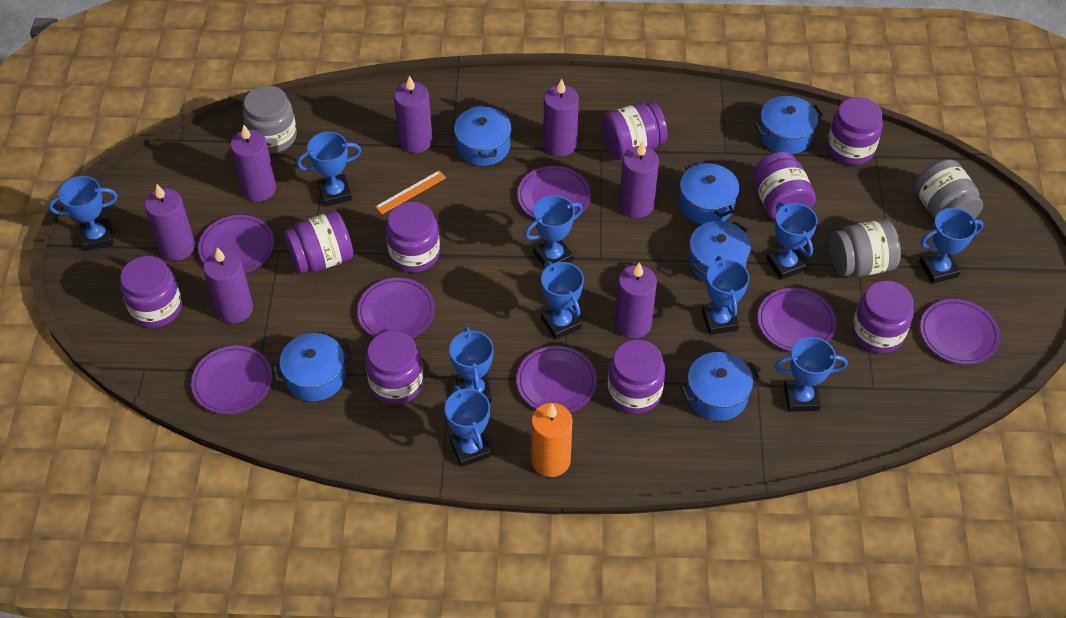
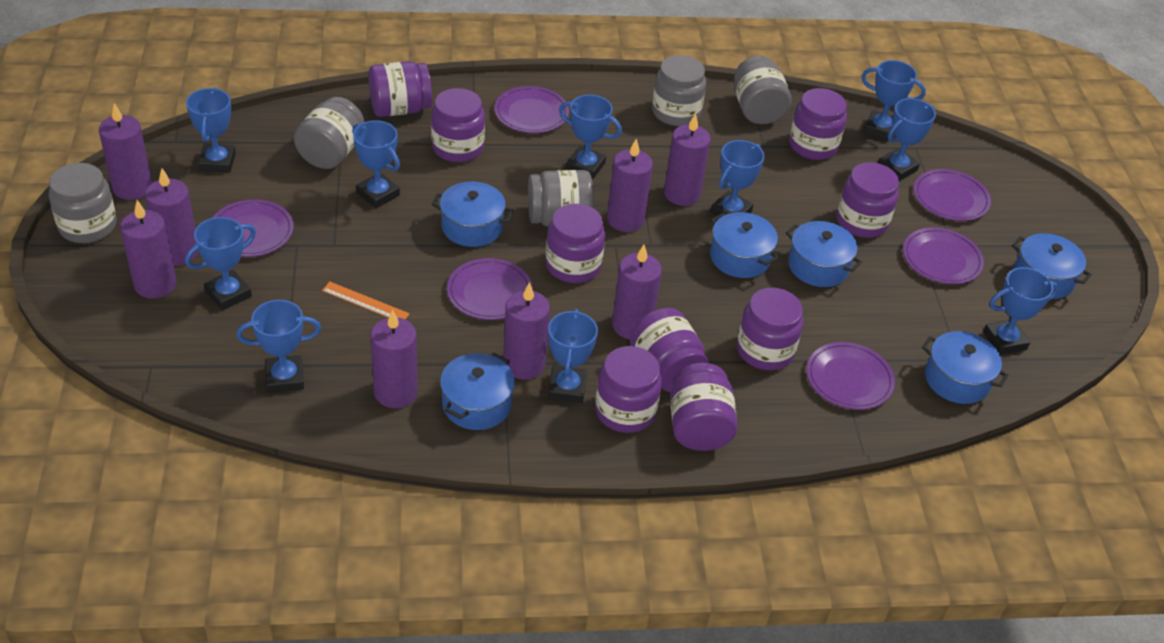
grey jar: [243,85,297,153] [830,219,901,277] [914,159,983,219] = 3 -> [49,163,117,243] [294,97,364,169] [528,170,594,226] [652,55,706,126] [734,56,791,124] = 5
orange candle: [531,403,573,477] = 1 -> none = 0
purple candle: [144,184,195,261] [203,247,253,323] [230,124,276,202] [394,75,433,153] [543,79,579,156] [615,262,657,338] [619,141,659,218] = 7 -> [99,103,152,200] [120,200,176,298] [145,168,198,266] [370,309,418,408] [503,282,550,380] [607,139,653,232] [612,245,662,339] [664,113,711,206] = 8
purple plate: [191,346,272,414] [198,215,274,273] [357,278,435,338] [517,166,591,218] [517,346,597,412] [758,288,836,352] [920,299,1000,364] = 7 -> [212,199,294,257] [447,258,533,320] [494,86,569,133] [807,342,895,410] [903,227,984,284] [914,169,991,221] = 6

